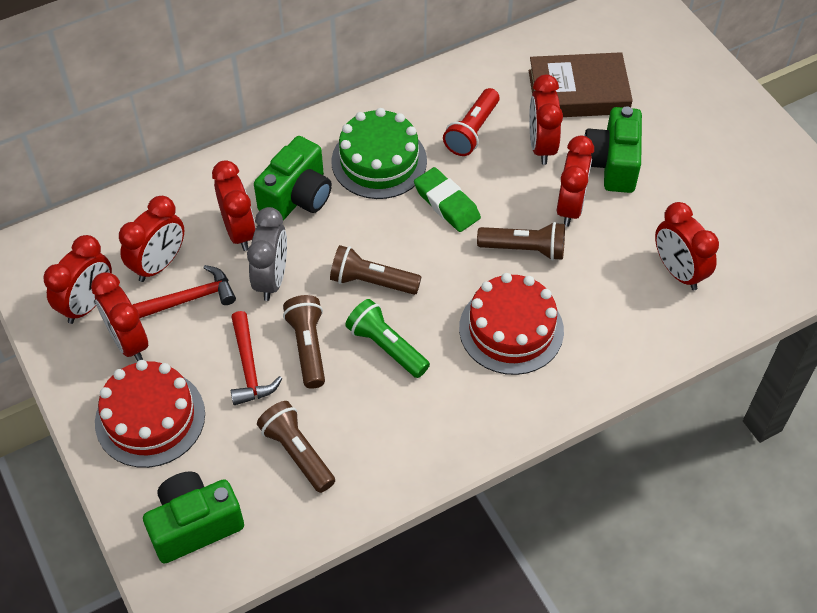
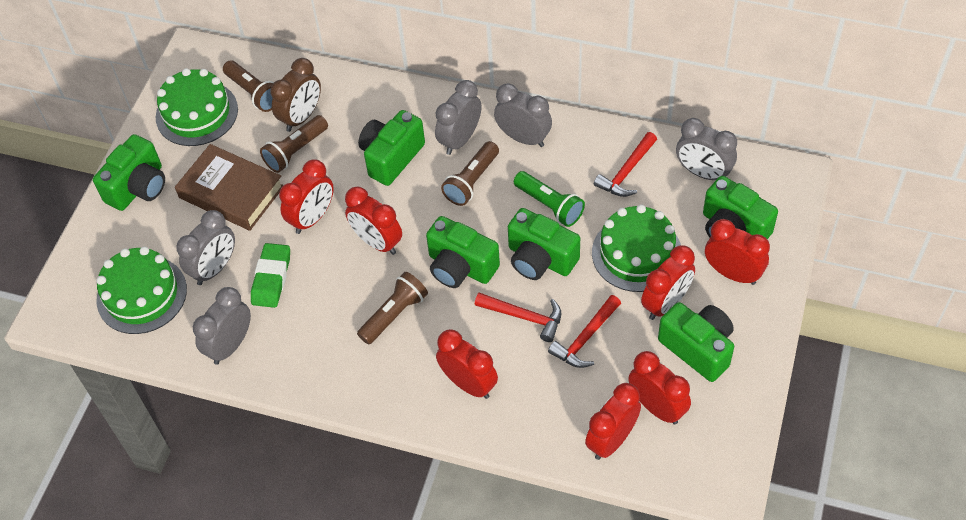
brown clock: none = 0 -> [270,58,321,132] = 1
green cake: [331,108,427,199] = 1 -> [96,247,187,334] [156,68,238,146] [592,204,681,292] = 3
green camera: [143,471,244,564] [254,136,332,220] [584,106,642,193] = 3 -> [93,134,165,211] [358,110,425,186] [426,216,500,288] [508,208,580,280] [658,302,734,382] [703,176,778,239] = 6
grey clock: [247,207,287,301] = 1 -> [177,210,235,285] [193,287,251,364] [435,80,481,155] [494,83,552,147] [676,118,737,180] = 5
red cake: [95,360,205,468] [459,273,564,375] = 2 -> none = 0
red flashlight: [443,88,499,156] = 1 -> none = 0
red hammer: [133,265,236,319] [231,311,282,405] = 2 -> [475,293,561,342] [548,295,621,368] [594,132,657,197] = 3

